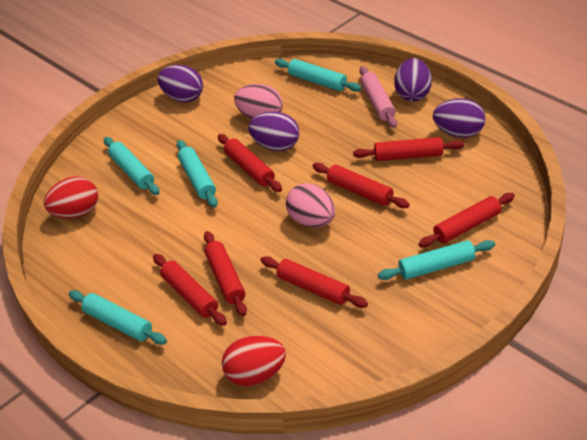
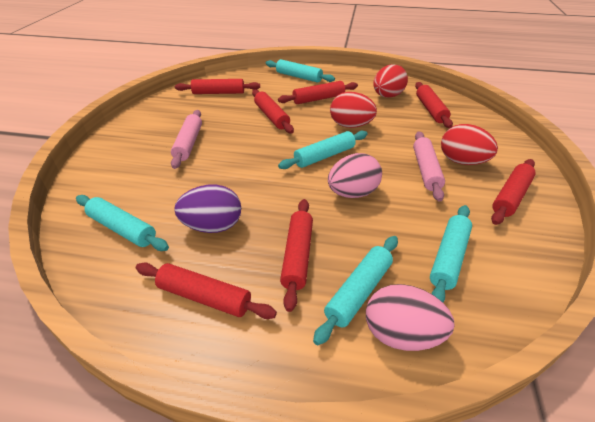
pink rolling pin: [359,66,397,128] = 1 -> [171,110,202,169] [413,132,445,202] = 2
purple egg: [158,65,203,103] [248,112,299,151] [394,58,432,102] [433,98,485,138] = 4 -> [174,185,241,233] = 1
red egg: [44,176,98,219] [222,335,286,386] = 2 -> [330,92,377,128] [373,64,408,98] [441,124,498,165] = 3

